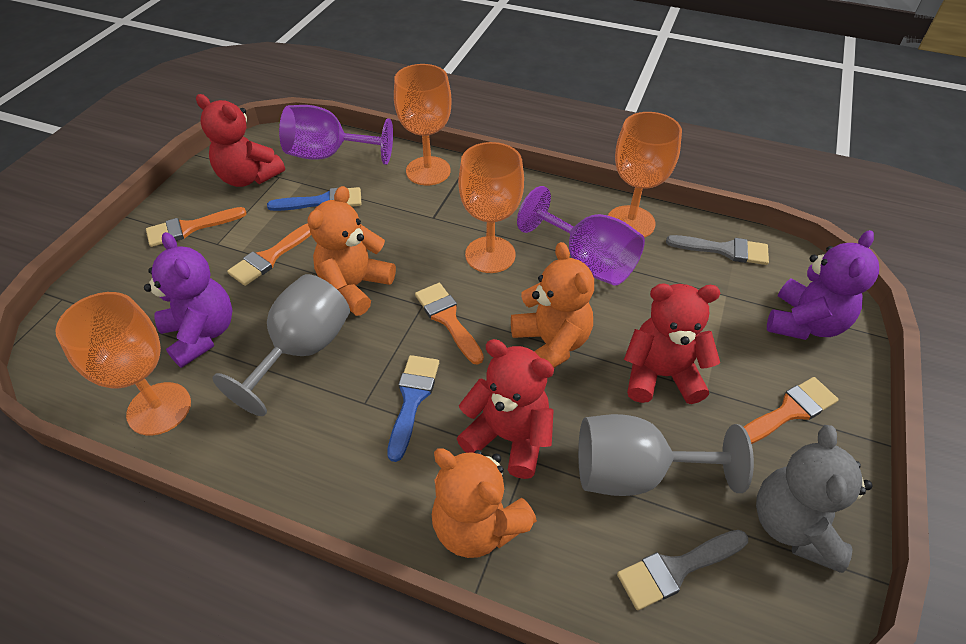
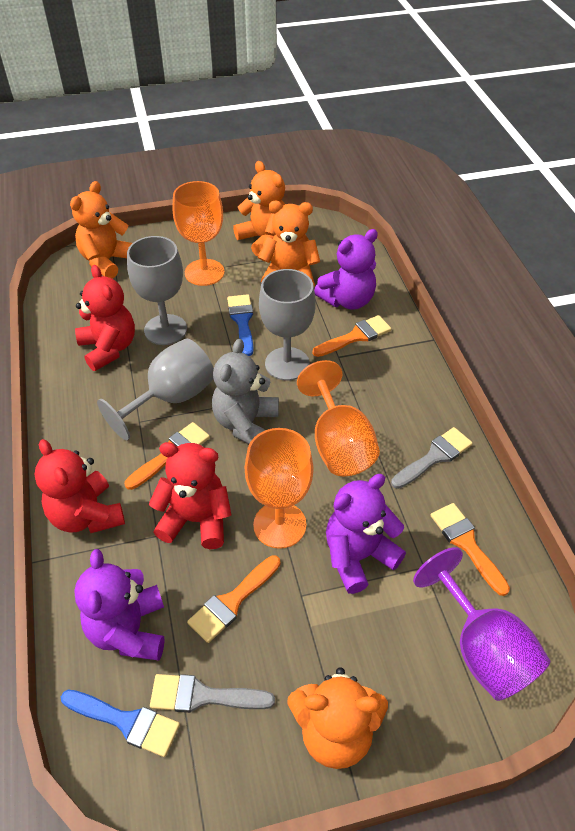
grey goblet: [212,274,350,416] [578,414,754,496] = 2 -> [97,339,214,440] [127,236,187,345] [259,269,316,381] = 3
orange goblet: [56,292,191,436] [394,64,451,185] [458,142,524,273] [608,112,682,238] = 4 -> [173,181,225,286] [245,428,314,549] [297,360,380,476] = 3
orange teddy bear: [307,186,396,316] [432,449,537,558] [511,242,594,368] = 3 -> [70,181,132,279] [233,161,285,256] [258,201,320,286] [287,667,388,769] = 4
purple goblet: [279,105,393,165] [517,186,645,286] = 2 -> [413,547,550,701] = 1
purple teddy bear: [144,232,233,368] [767,230,879,340] = 2 -> [74,549,165,661] [314,229,378,310] [326,474,406,594] = 3

